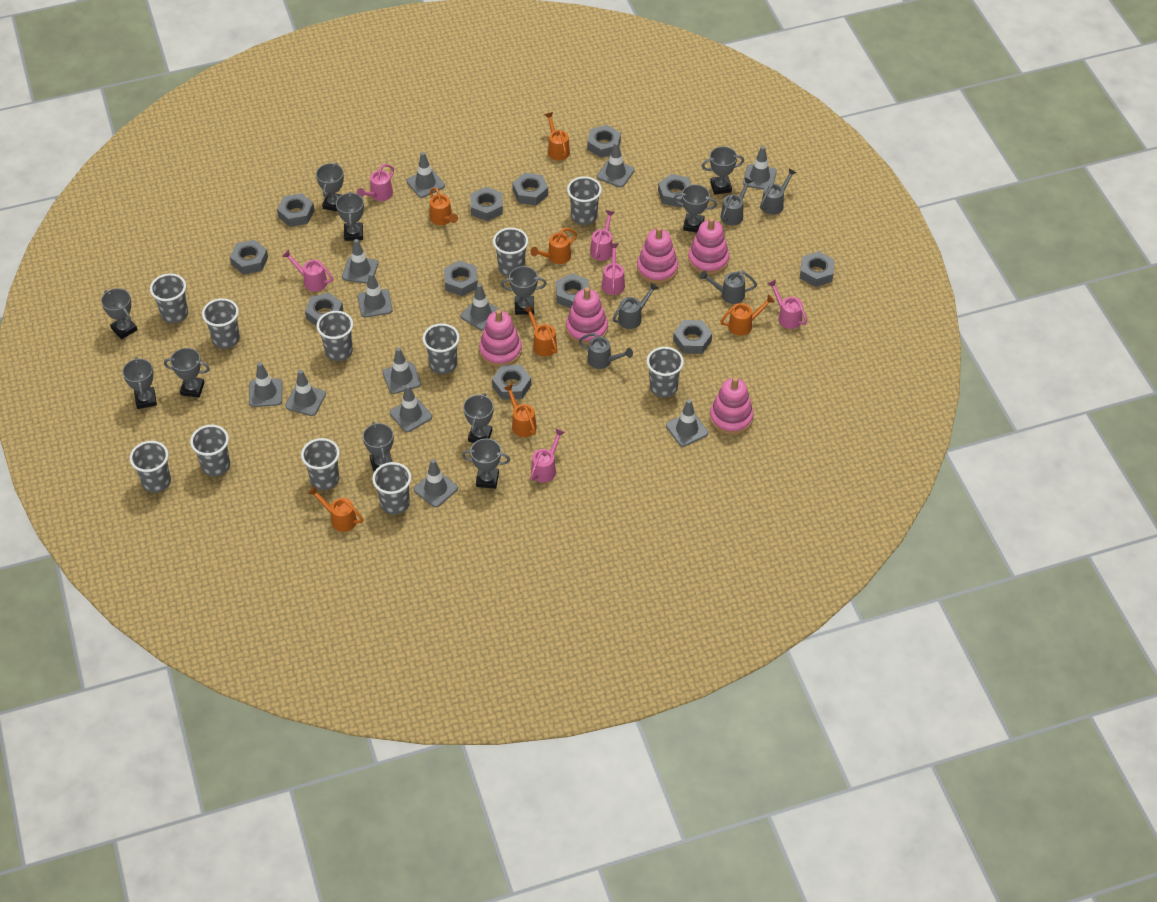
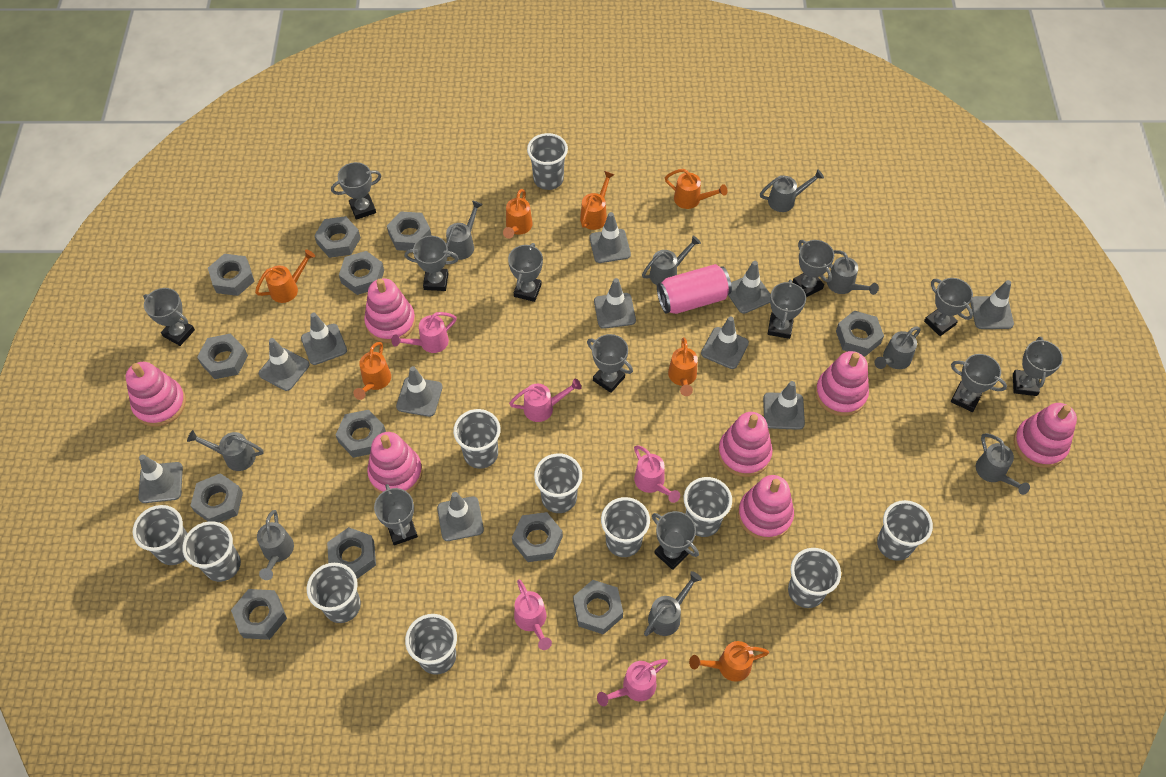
grey traffic cone: [249,362,282,407] [285,370,326,416] [342,239,378,284] [358,272,392,317] [383,348,421,394] [390,385,432,432] [406,152,445,198] [414,459,458,507] [460,283,500,331] [597,142,635,187] [666,399,708,447] [743,146,777,190] = 12 -> [138,454,183,503] [259,338,310,391] [301,313,347,365] [396,366,443,417] [437,492,484,541] [589,212,631,263] [594,278,636,329] [701,316,749,369] [728,261,771,314] [763,381,805,430] [970,280,1014,329] = 11
grey trophy: [101,288,137,339] [122,357,157,409] [164,348,210,397] [316,163,344,211] [336,192,364,241] [363,422,394,472] [462,439,510,489] [463,393,494,443] [501,266,547,315] [674,184,717,232] [702,146,744,195] = 11 -> [143,288,195,346] [331,162,381,220] [374,484,418,545] [405,236,459,291] [508,243,543,302] [587,334,633,393] [652,511,699,570] [768,280,806,339] [792,240,834,297] [924,278,973,336] [951,354,1007,412] [1013,336,1063,396] = 12
grey watering can: [579,333,633,369] [613,283,659,329] [699,271,757,304] [721,178,753,226] [760,168,797,215] = 5 -> [187,430,264,471] [257,510,294,580] [446,200,483,260] [642,236,701,285] [644,571,702,636] [760,169,824,212] [827,250,879,295] [875,327,921,369] [976,433,1030,495] = 9
pink can: none = 0 -> [657,264,732,314] = 1
pink stacking toy: [479,310,522,367] [566,287,608,345] [637,227,678,284] [688,218,729,275] [710,377,754,435] = 5 -> [125,362,186,427] [364,278,416,343] [367,432,423,494] [718,412,773,477] [738,475,794,540] [815,351,869,416] [1014,403,1077,468] = 7
pink watering can: [282,250,334,292] [357,164,394,201] [530,429,565,482] [590,210,615,261] [602,243,625,295] [768,280,807,329] = 6 -> [391,312,457,353] [509,379,581,422] [514,580,552,650] [597,659,668,706] [634,445,680,503] = 5

